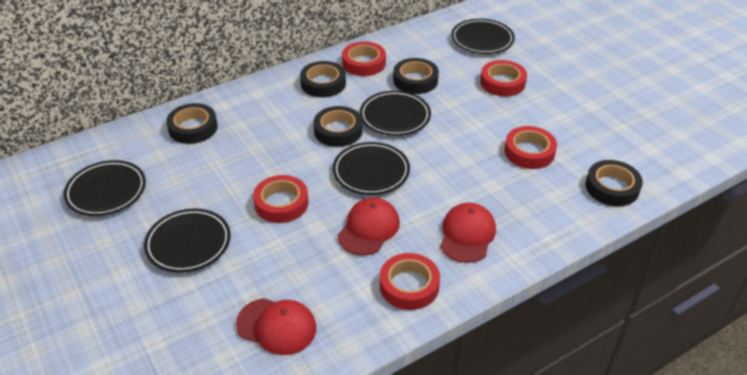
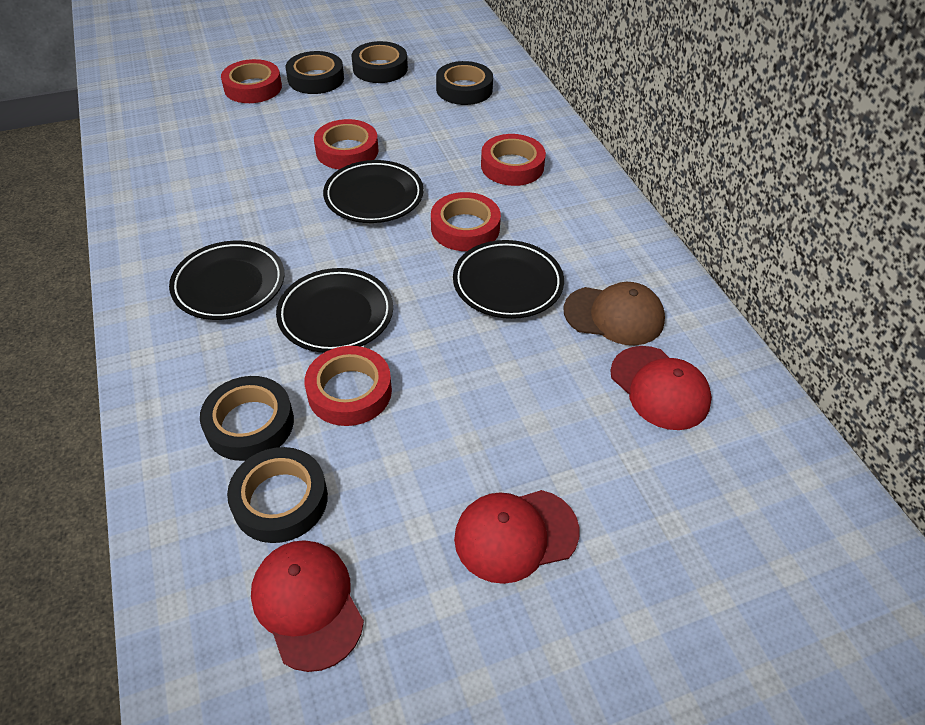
black plate: [64,160,146,216] [144,208,231,273] [333,142,410,195] [360,91,431,136] [451,19,515,54] = 5 -> [169,241,284,320] [276,268,393,353] [323,160,424,223] [453,240,564,319] = 4
brown cap: none = 0 -> [564,282,665,345] = 1

